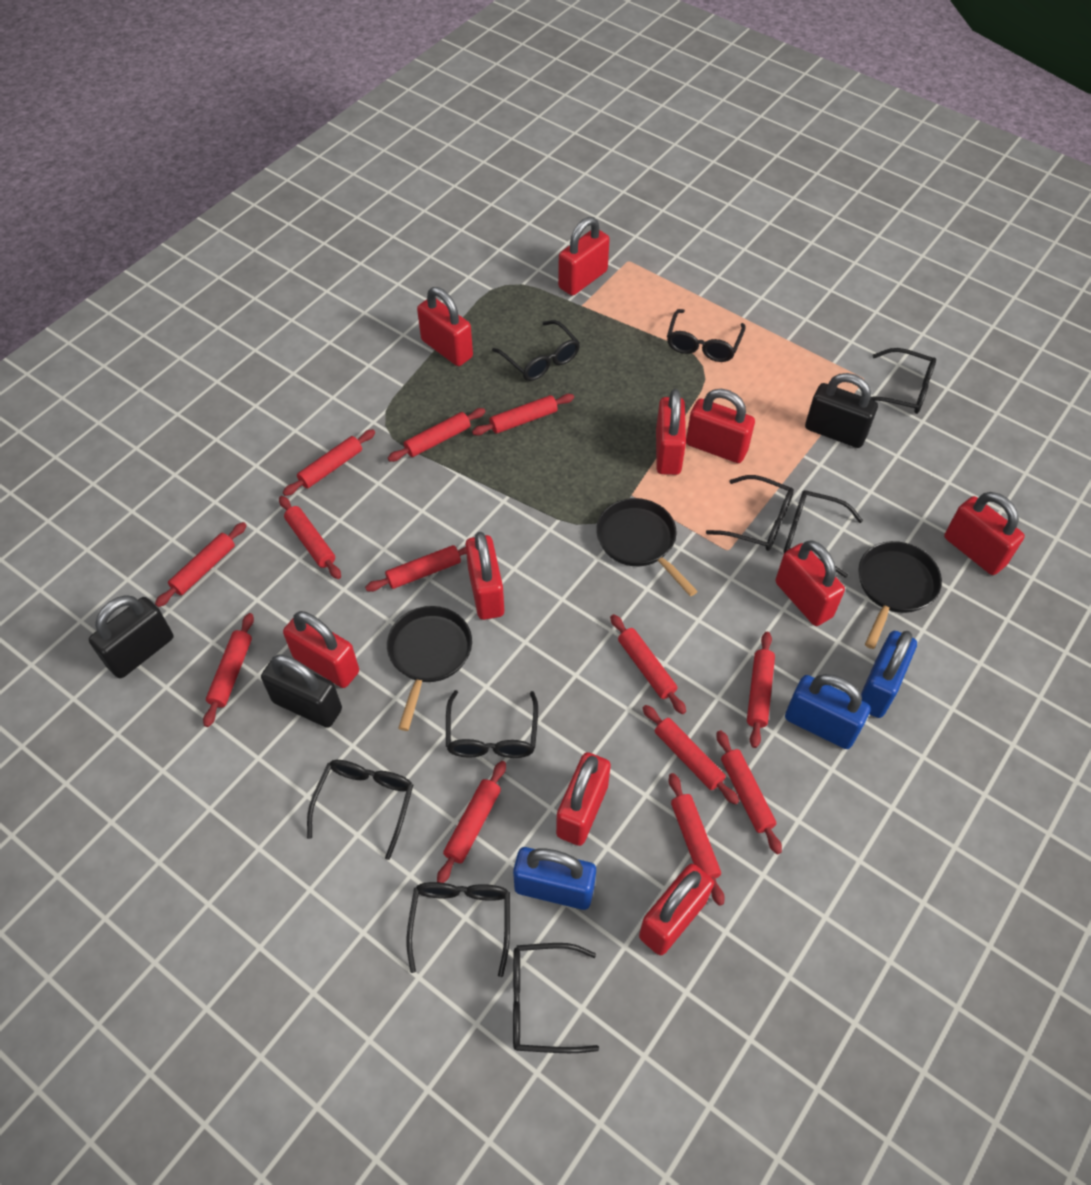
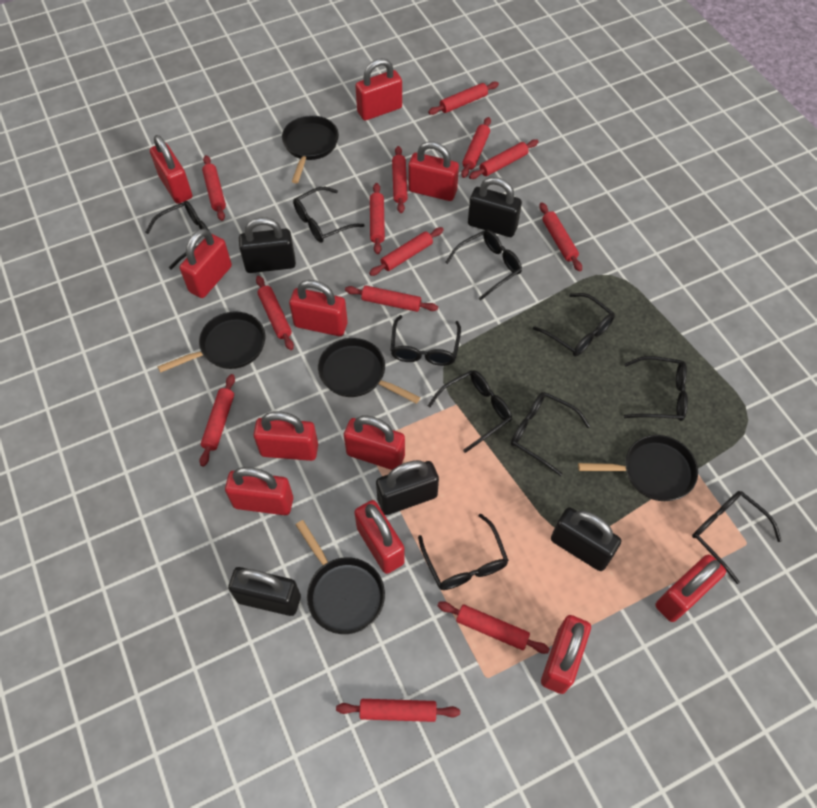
black glasses: [307,760,413,860] [406,882,510,977] [446,690,538,758] [492,320,580,381] [513,943,599,1053] [667,309,746,362] [706,475,794,551] [783,490,863,578] [870,348,936,414] = 9 -> [145,201,208,269] [293,187,365,243] [390,315,461,366] [418,513,509,590] [428,370,512,453] [445,230,522,301] [511,392,590,476] [533,293,615,357] [624,356,688,421] [692,491,782,584] = 10
black padlock: [89,595,173,678] [261,655,342,728] [805,373,878,448] = 3 -> [228,567,301,616] [239,217,296,273] [376,460,439,515] [468,177,522,237] [551,507,621,571] = 5
black pan: [387,606,472,731] [596,498,698,596] [858,541,942,649] = 3 -> [157,311,265,373] [282,115,339,183] [296,520,385,634] [318,338,420,404] [578,435,698,501] = 5
blue padlock: [513,847,596,910] [785,674,871,749] [861,631,917,718] = 3 -> none = 0
red padlock: [283,611,359,688] [417,287,473,366] [466,532,504,620] [556,752,611,846] [558,217,610,296] [639,864,714,955] [656,389,686,475] [686,389,755,463] [776,540,845,626] [944,492,1025,575] = 10 -> [150,135,192,204] [180,229,232,298] [225,467,293,515] [253,411,318,461] [289,280,348,336] [344,416,405,470] [354,500,405,574] [355,58,402,120] [408,141,459,201] [541,615,591,694] [655,554,726,622] = 11

